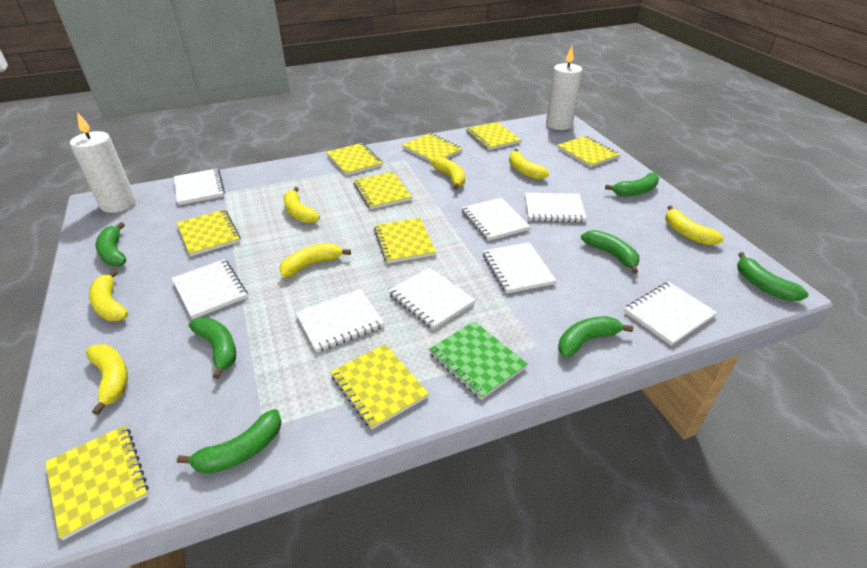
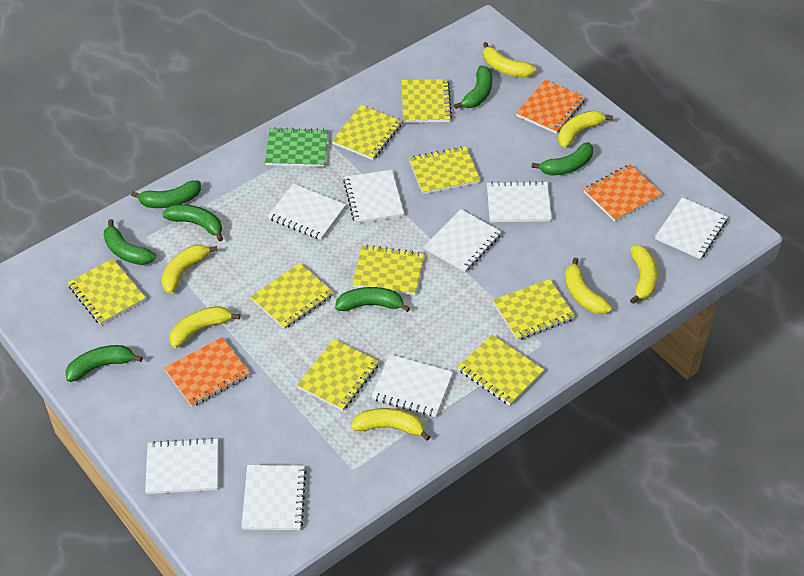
orange notebook: none = 0 -> [164,337,250,407] [516,80,585,134] [584,164,662,222] = 3
white candle: [70,112,136,213] [546,46,582,130] = 2 -> none = 0

